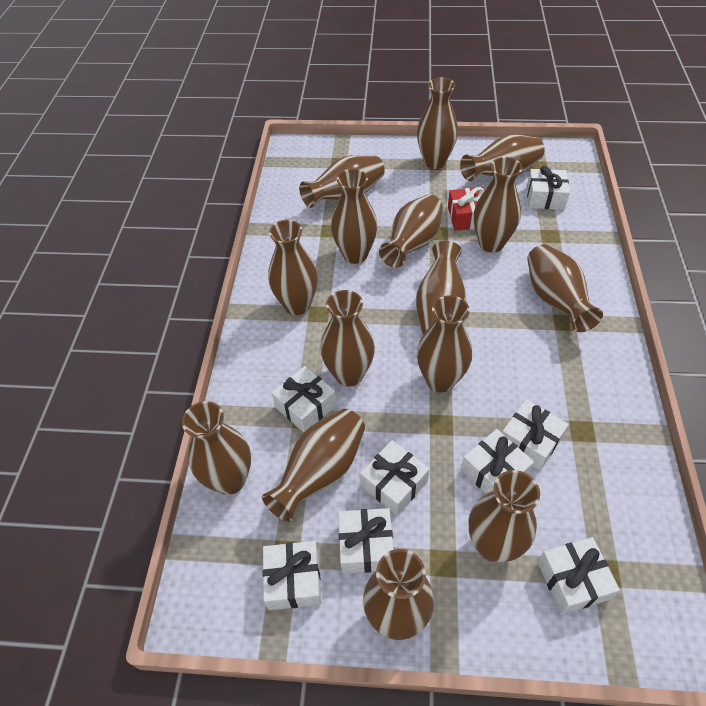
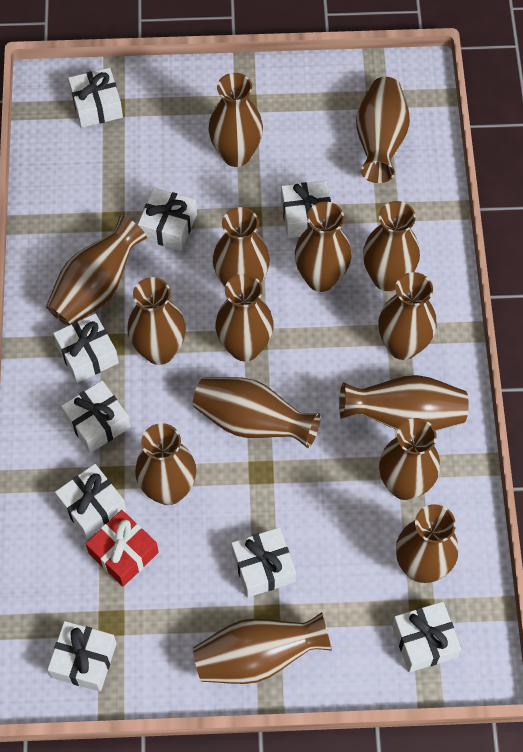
white gift: [262,541,321,610] [272,366,337,433] [338,508,393,574] [360,440,430,516] [461,429,534,494] [502,399,569,471] [527,166,570,210] [537,537,620,615] = 8 -> [47,621,117,691] [53,313,119,383] [55,464,127,539] [61,381,131,453] [68,68,123,128] [138,188,197,251] [231,527,296,597] [281,181,331,238] [392,602,461,672] = 9

